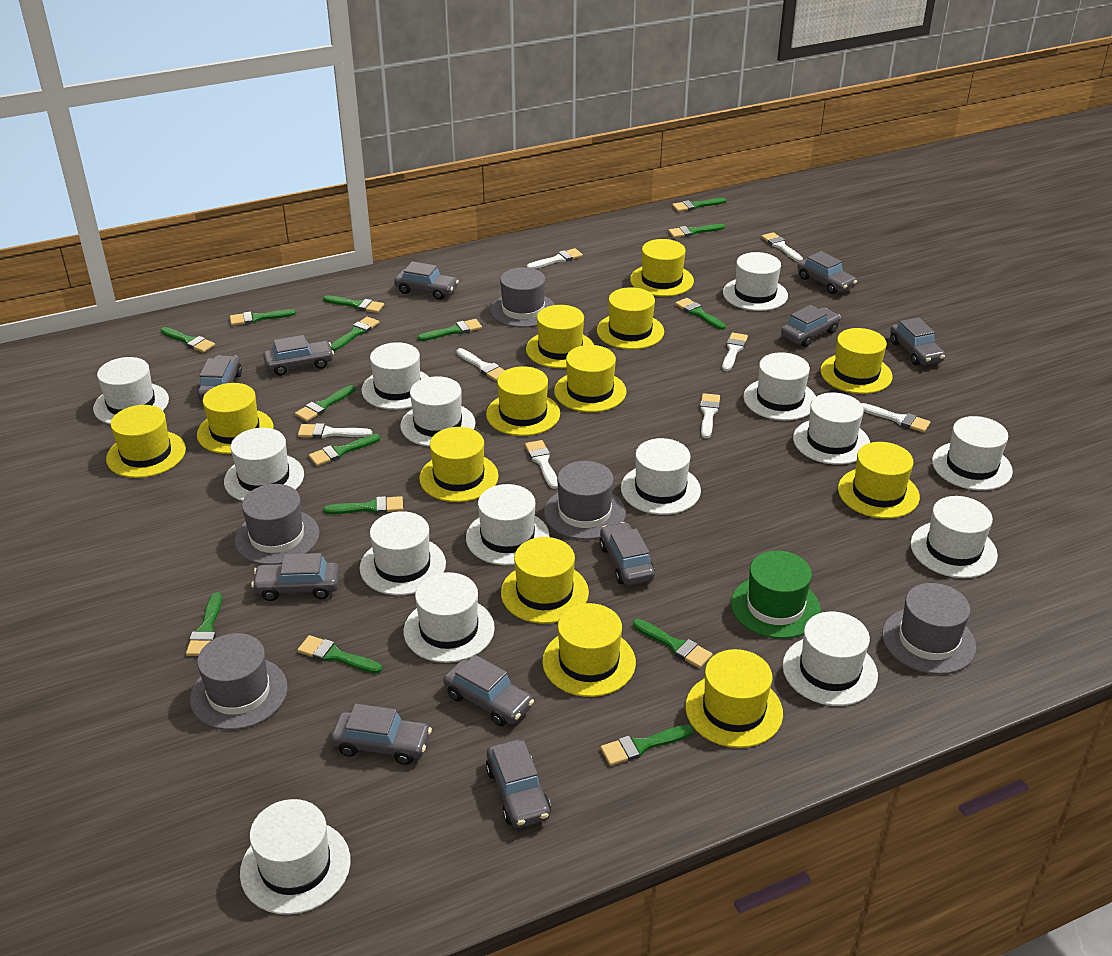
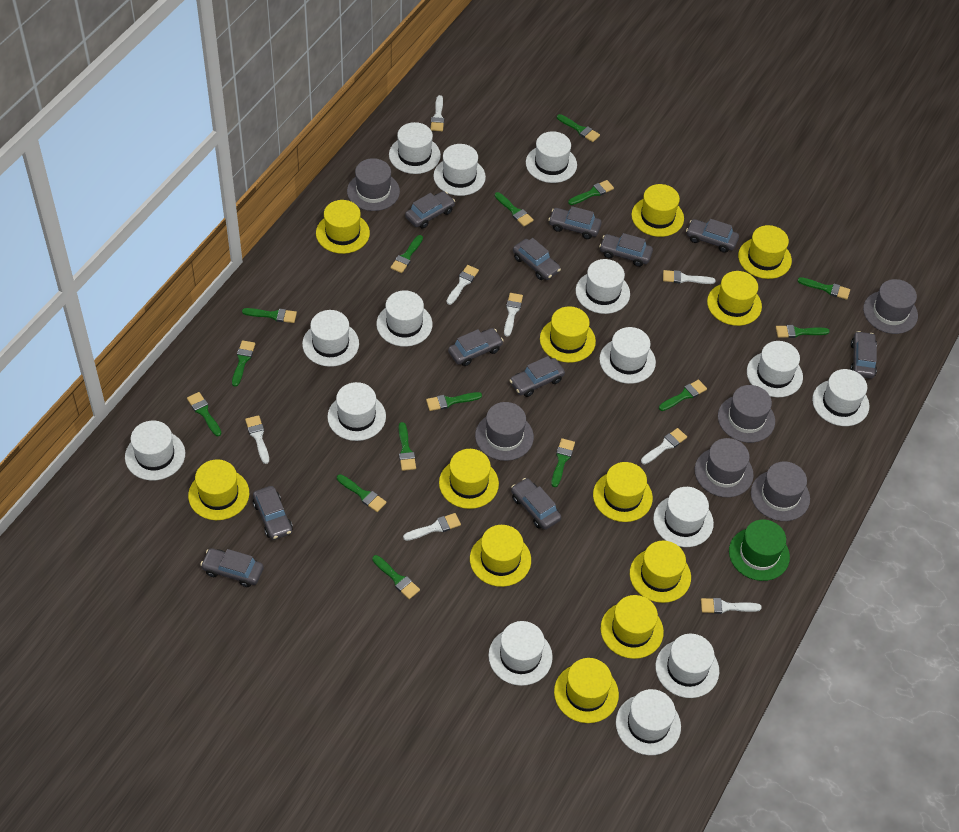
grey hat: [190,633,288,730] [234,484,319,565] [490,267,555,328] [544,461,626,540] [882,583,976,674] = 5 -> [347,158,400,211] [475,402,534,461] [695,438,754,497] [718,385,775,443] [751,461,810,521] [863,279,918,334] = 6
yellow hat: [106,405,186,478] [197,383,274,454] [419,427,499,502] [486,366,560,436] [501,537,589,624] [526,305,594,368] [542,603,636,697] [554,345,626,412] [597,287,664,349] [630,239,694,296] [685,649,783,748] [820,328,893,394] [838,442,920,519] = 13 -> [188,459,249,520] [316,200,370,254] [439,449,499,509] [470,525,531,587] [540,306,596,363] [554,658,619,723] [593,462,653,522] [601,595,664,659] [630,541,691,603] [631,184,684,237] [707,271,762,326] [738,225,792,279] = 12

